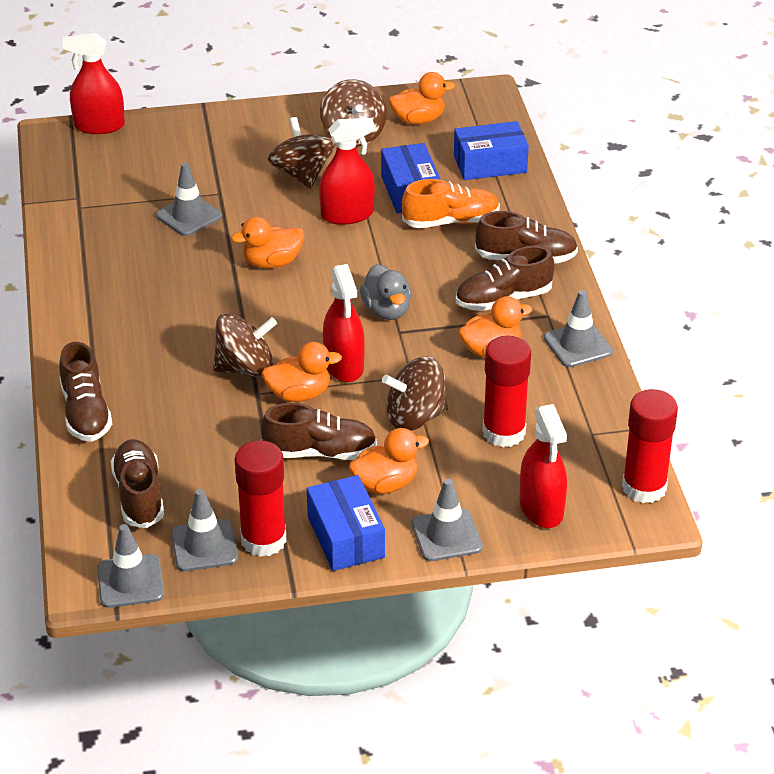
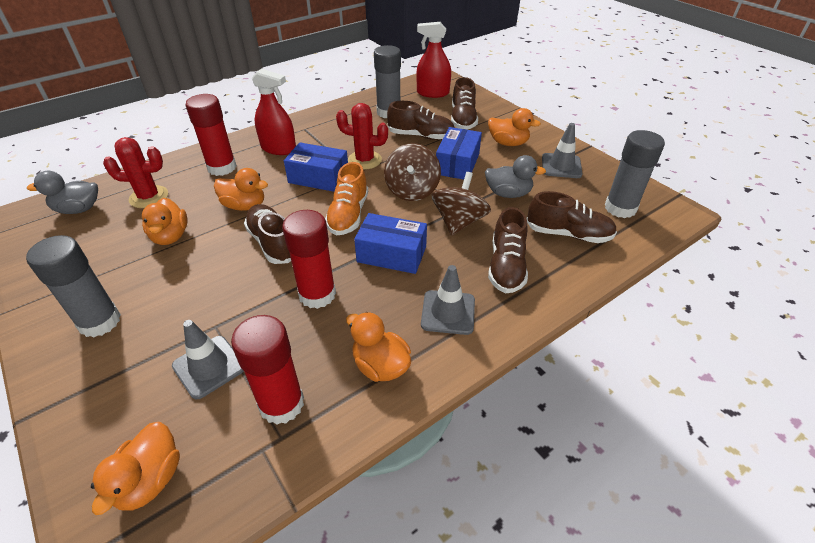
brown spinning top: [213,313,277,378] [268,117,335,189] [320,79,386,146] [382,356,448,431] = 4 -> [384,143,441,201] [431,172,491,236] = 2
grey duck: [360,264,411,320] = 1 -> [27,171,98,214] [485,155,546,198] = 2
grey glue stick: none = 0 -> [26,235,121,338] [374,45,401,118] [605,130,665,218] = 3
grey traffic cone: [97,524,164,608] [156,163,222,236] [171,489,238,571] [411,479,483,561] [544,290,613,367] = 5 -> [172,320,244,399] [421,265,475,335] [542,123,582,178] = 3
red cactus: none = 0 -> [103,137,168,208] [336,103,388,170] = 2
red spray bottle: [62,33,125,134] [319,118,375,225] [323,264,365,382] [520,404,567,528] = 4 -> [251,69,296,155] [416,22,451,98] = 2

